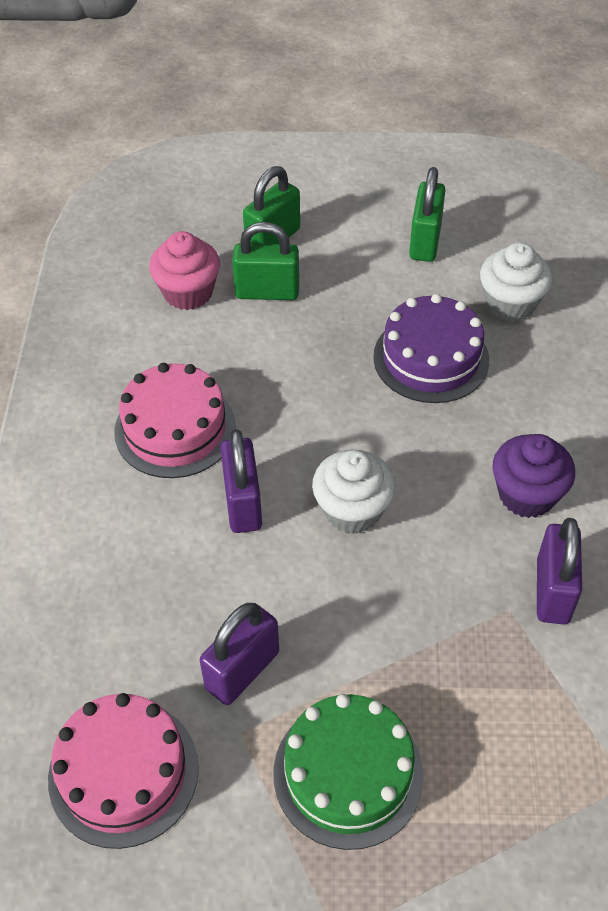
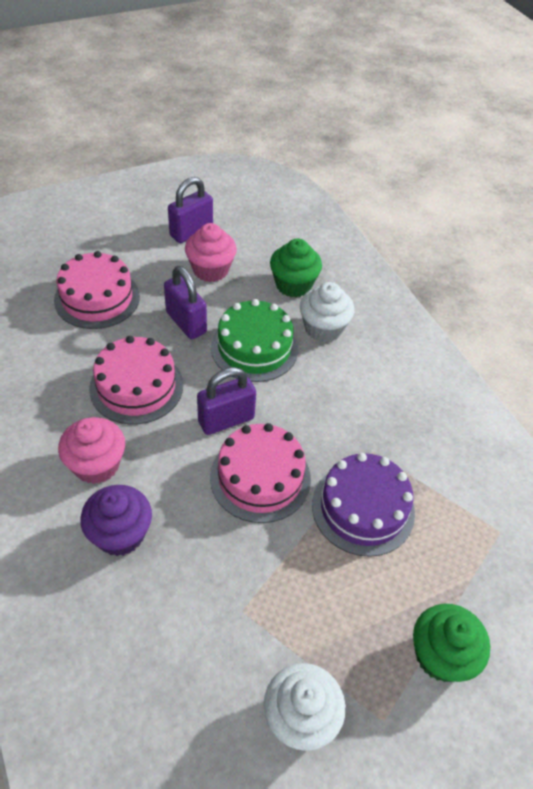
green cupcake: none = 0 -> [270,238,322,297] [413,604,490,682] = 2
green padlock: [232,222,299,300] [243,166,300,244] [409,167,445,262] = 3 -> none = 0
pink cake: [48,693,199,849] [114,363,236,478] = 2 -> [54,251,140,329] [89,336,183,424] [210,423,311,523] = 3
pink cupcake: [149,231,220,310] = 1 -> [58,417,125,484] [185,223,237,282] = 2

